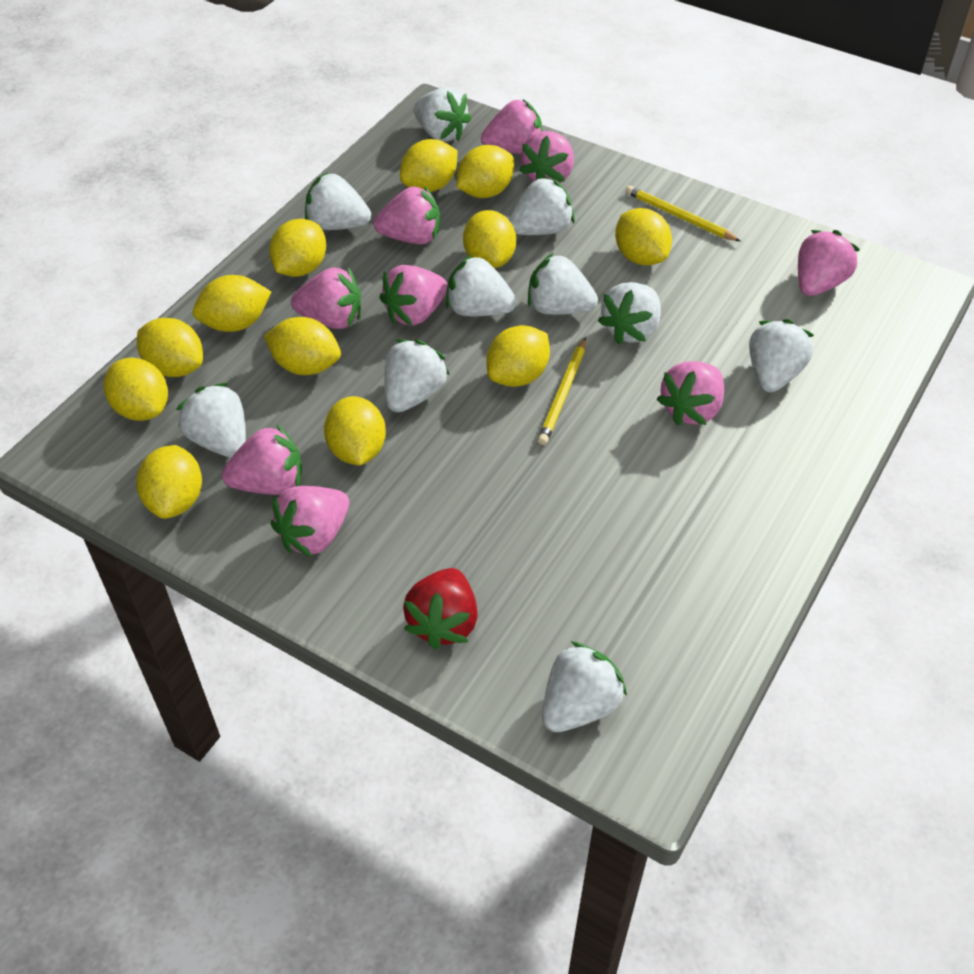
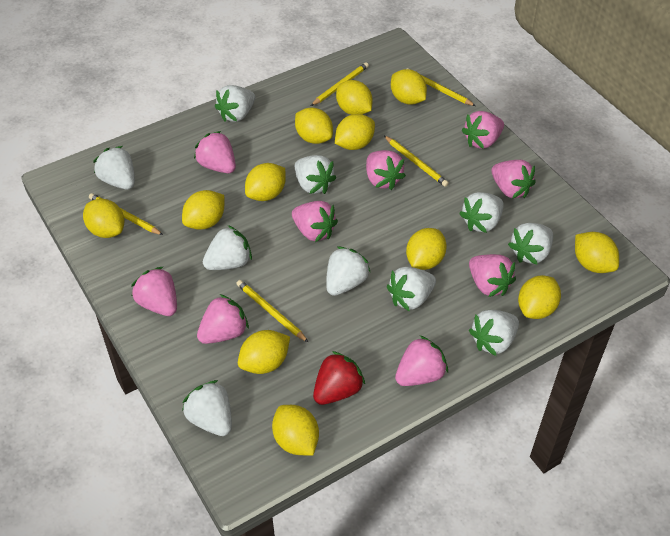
yellow pencil: [538,337,586,445] [626,185,741,241] = 2 -> [89,193,163,235] [236,280,308,342] [311,62,369,106] [384,136,449,187] [407,68,476,106] = 5

